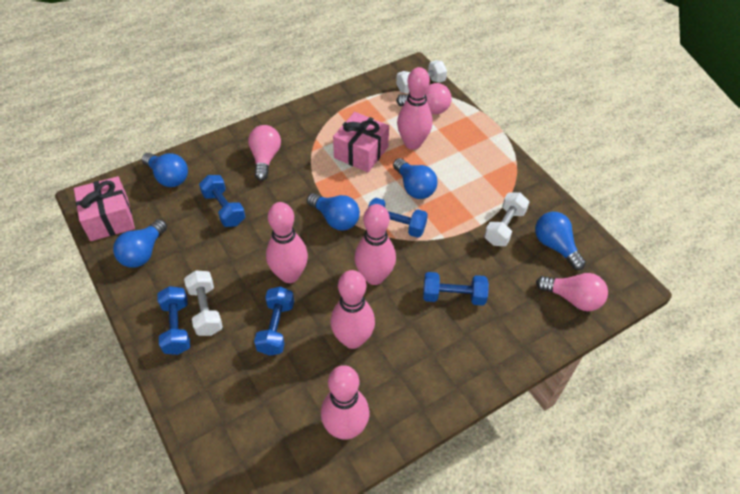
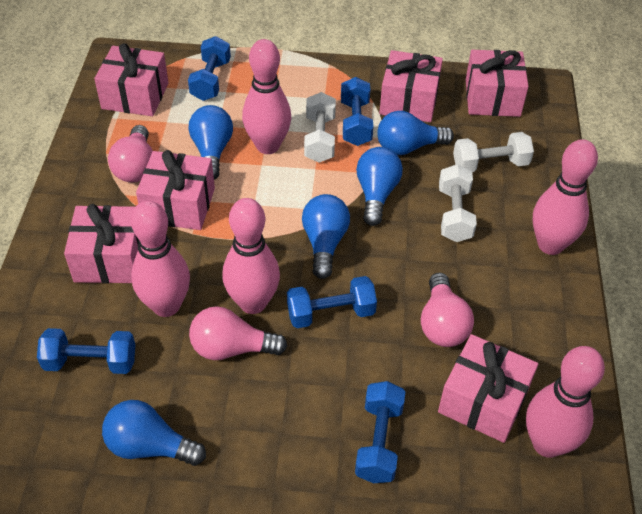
pink gift: [74,176,135,241] [333,112,389,172] = 2 -> [64,204,139,283] [94,43,169,116] [136,150,215,230] [379,50,443,122] [438,334,538,443] [466,50,529,117] = 6

